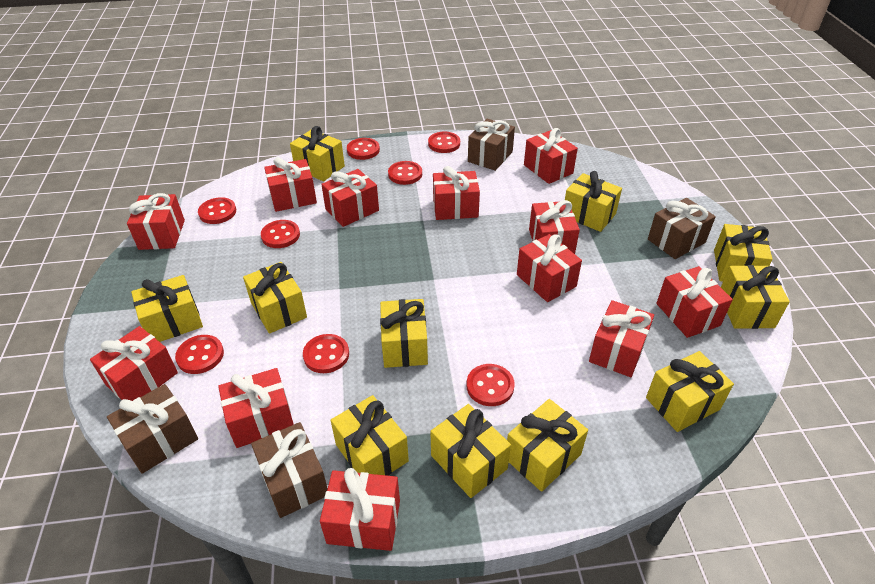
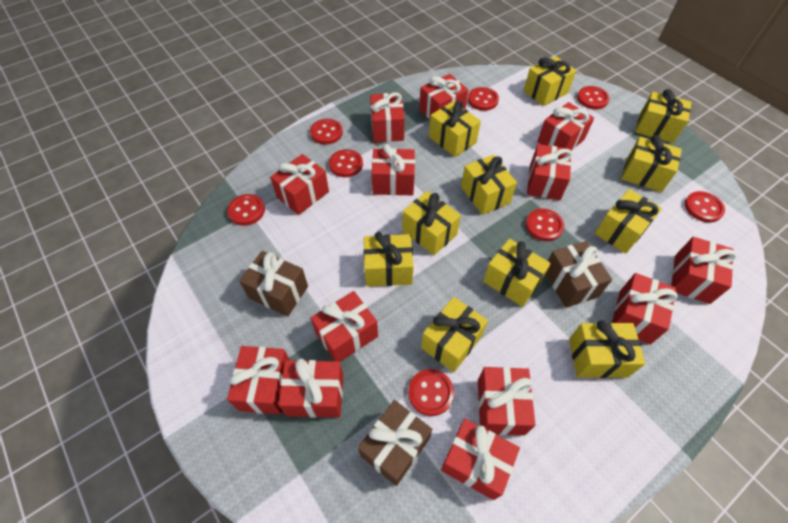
brown gift: [107,384,198,474] [251,422,328,518] [468,119,515,171] [648,198,716,259] = 4 -> [239,251,308,317] [358,400,432,486] [546,241,612,308] = 3
red gift: [90,326,178,401] [127,193,185,250] [218,368,294,448] [264,157,317,212] [320,468,400,551] [321,169,379,227] [433,166,480,220] [517,234,582,302] [524,128,578,184] [529,200,580,254] [589,300,654,377] [656,266,733,338] = 12 -> [227,346,290,414] [270,154,329,215] [278,359,344,418] [311,291,378,362] [370,92,405,142] [371,144,415,195] [419,74,468,119] [441,419,520,500] [478,367,535,436] [527,144,572,200] [537,102,594,150] [612,273,677,345] [671,237,737,304] = 13

